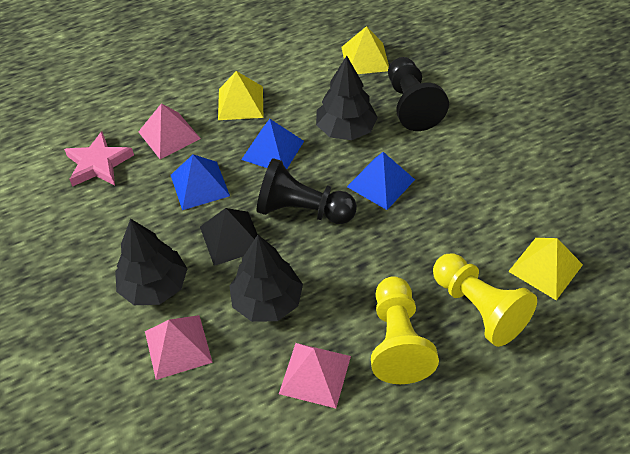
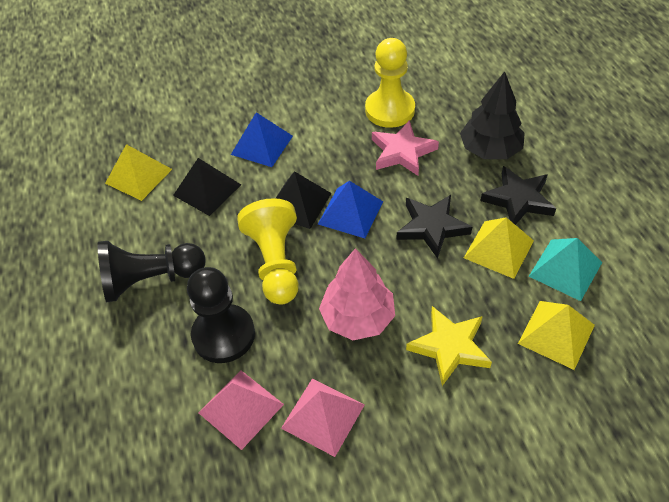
black pyramid: [200,208,258,266] = 1 -> [173,158,241,216] [275,171,332,229] = 2
black star: none = 0 -> [396,195,472,259] [480,166,556,225] = 2
black tree: [115,219,188,305] [229,235,303,322] [316,56,378,140] = 3 -> [460,71,525,159] = 1
blue pyramid: [171,154,230,210] [241,119,304,169] [347,152,415,210] = 3 -> [231,112,293,167] [318,181,383,238] = 2
pink pyramid: [138,103,201,159] [145,315,213,380] [279,343,351,408] = 3 -> [199,370,284,450] [281,379,365,457] = 2
pink tree: none = 0 -> [319,248,395,340] = 1
turquoise pyramid: none = 0 -> [529,238,602,301] = 1
yellow star: none = 0 -> [406,306,492,386] = 1

